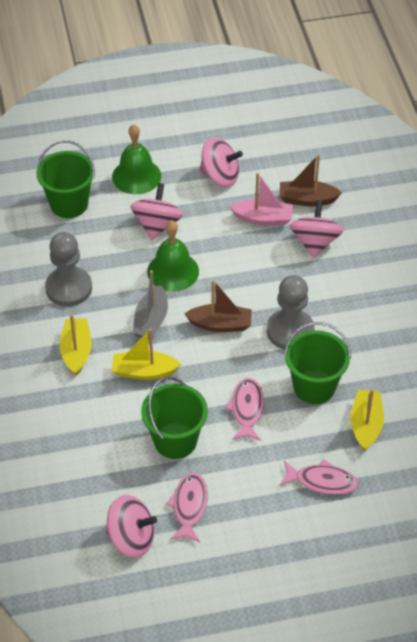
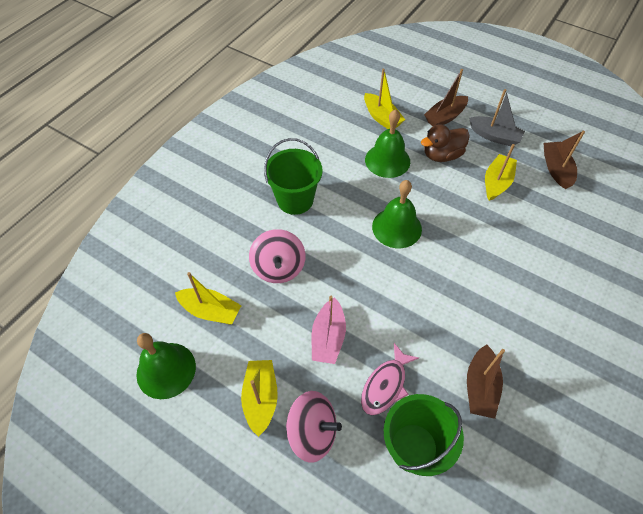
brown boat: [185,280,252,332] [279,155,342,206] = 2 -> [424,69,468,126] [467,345,505,419] [543,131,585,189] = 3
brown duck: none = 0 -> [421,124,470,162] = 1
green bell: [112,124,161,194] [147,220,199,292] = 2 -> [137,333,196,399] [365,109,410,178] [372,180,422,248] = 3
green bucket: [36,140,95,218] [141,377,208,459] [284,322,351,404] = 3 -> [264,138,323,215] [384,394,464,476] = 2
grey pawn: [45,232,92,307] [267,275,315,350] = 2 -> none = 0
pink fish: [166,472,208,543] [225,378,264,441] [280,459,359,495] = 3 -> [361,343,419,415] = 1
pink spinning top: [106,495,157,558] [130,183,183,240] [199,137,243,187] [289,200,344,258] = 4 -> [249,229,306,283] [286,391,342,463] = 2
yellow boat: [60,314,92,376] [112,328,181,380] [351,389,384,451] = 3 -> [175,272,242,325] [241,360,278,437] [364,69,405,129] [485,144,517,201] = 4

